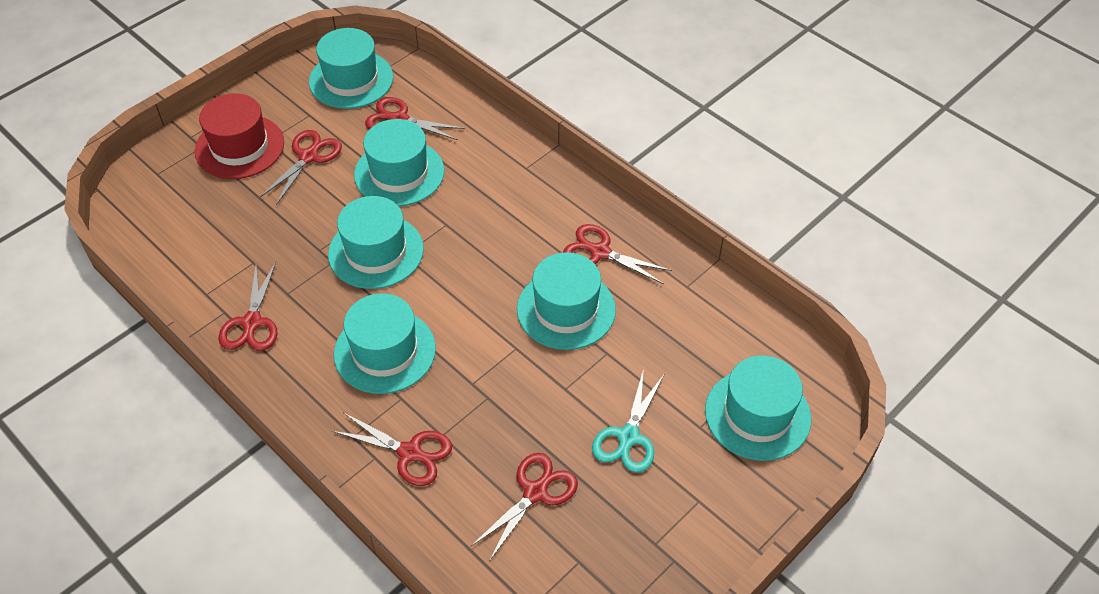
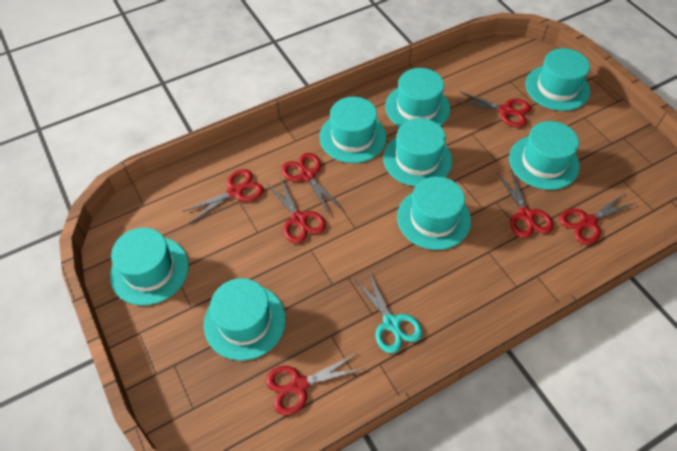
red hat: [195,93,284,179] = 1 -> none = 0
red scissors: [218,262,277,351] [260,130,342,205] [332,413,452,486] [365,97,465,140] [471,453,578,561] [563,224,672,284] = 6 -> [182,169,263,223] [266,353,363,415] [267,177,326,244] [281,153,343,216] [455,91,531,127] [497,169,553,238] [559,194,637,245] = 7
turquoise hat: [309,28,393,109] [328,196,424,289] [334,293,436,394] [354,119,445,206] [517,252,616,350] [705,356,811,461] = 6 -> [110,228,189,306] [204,278,286,361] [319,97,387,163] [383,118,452,187] [385,68,450,127] [397,176,471,250] [509,121,580,190] [526,48,590,111] = 8

